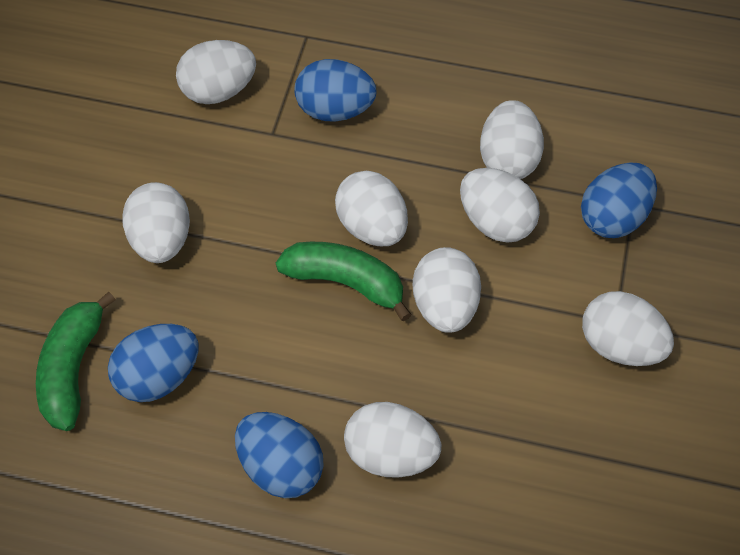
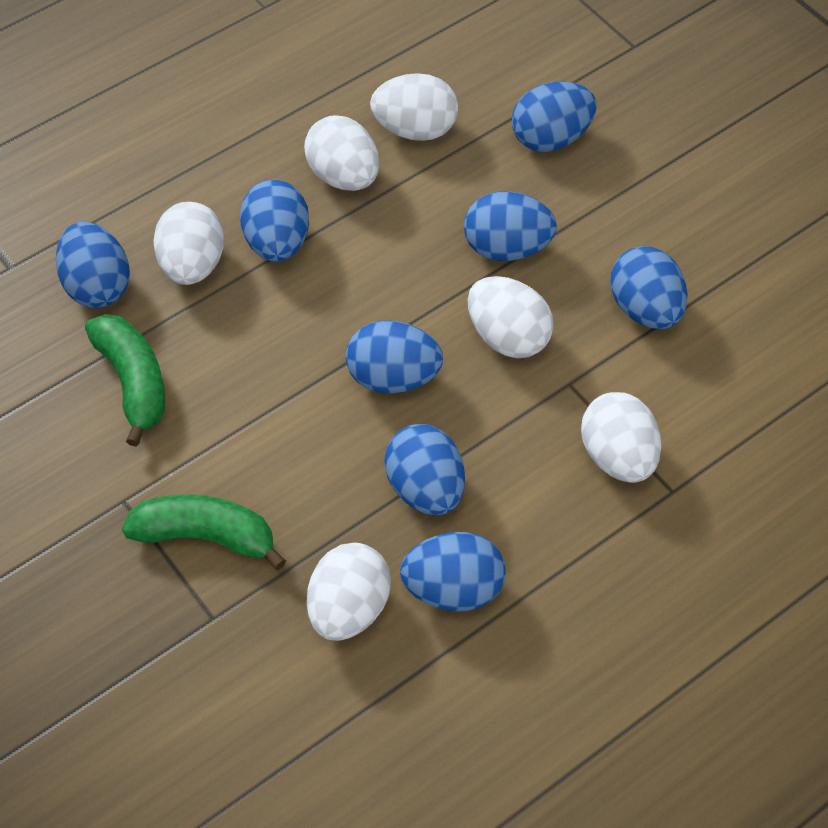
blue egg: [108,324,198,402] [235,412,324,498] [294,59,377,122] [581,162,657,238] = 4 -> [56,222,130,308] [240,180,309,262] [346,321,443,393] [384,424,465,516] [400,532,506,611] [464,192,557,261] [512,82,597,152] [610,246,688,329] = 8
white egg: [122,182,190,263] [176,40,256,104] [335,171,408,246] [344,402,442,478] [413,247,481,333] [460,168,540,243] [480,100,544,179] [582,291,674,366] = 8 -> [153,202,224,285] [304,115,379,191] [307,543,391,641] [370,73,458,141] [468,276,553,358] [581,392,661,483] = 6

